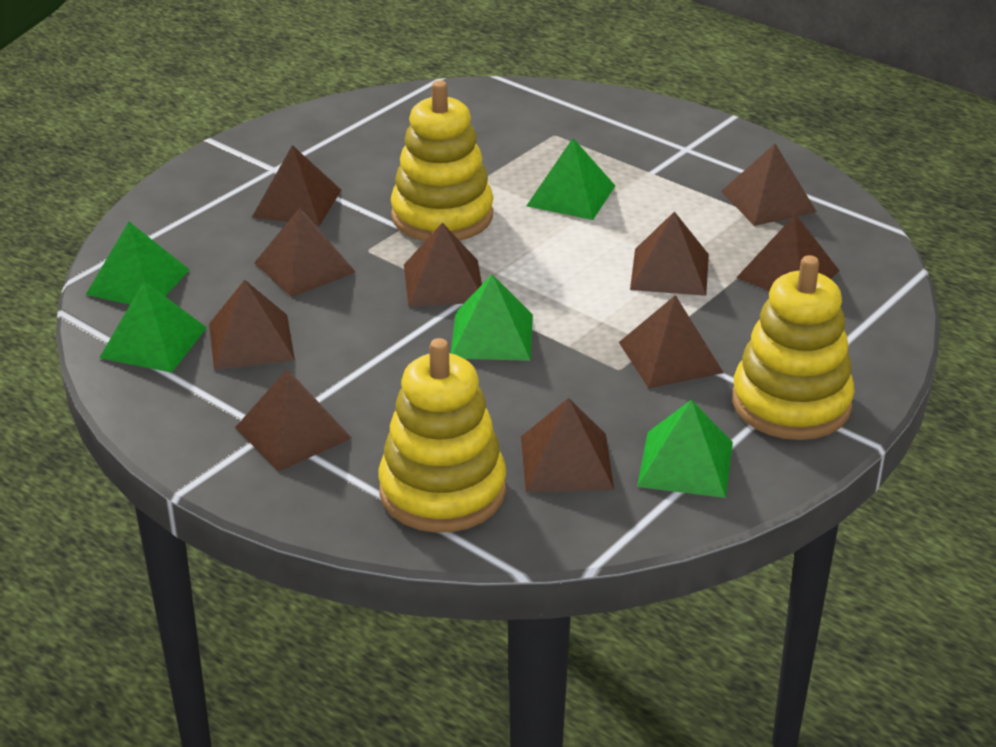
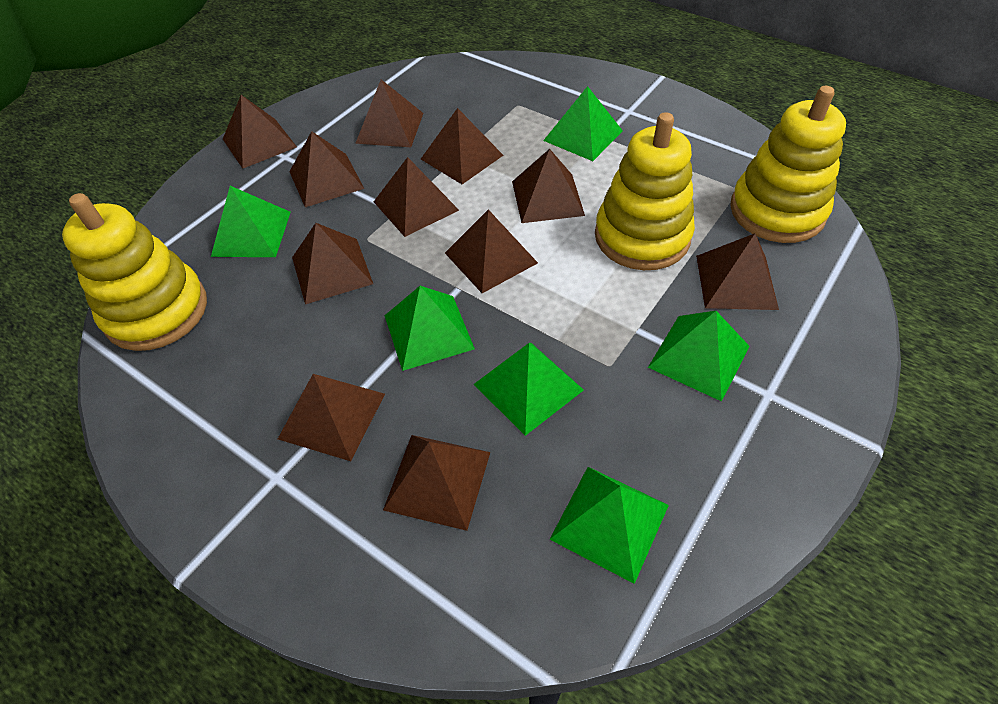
brown pyramid: [209,280,295,370] [235,369,352,471] [252,145,341,226] [254,208,356,297] [404,223,482,307] [521,398,614,493] [619,295,724,388] [630,211,709,296] [721,144,817,226] [736,214,840,291] = 10 -> [223,95,297,169] [278,374,385,461] [289,131,364,207] [292,223,373,304] [355,80,423,147] [374,157,459,237] [383,435,490,531] [421,108,503,184] [445,210,538,293] [512,149,585,223] [696,233,779,310] = 11
green pyramid: [86,222,190,305] [99,281,207,373] [451,274,533,361] [527,138,615,220] [637,400,733,498] = 5 -> [211,186,291,257] [384,286,475,371] [474,343,584,436] [543,86,623,161] [550,467,669,584] [648,311,750,402] = 6

